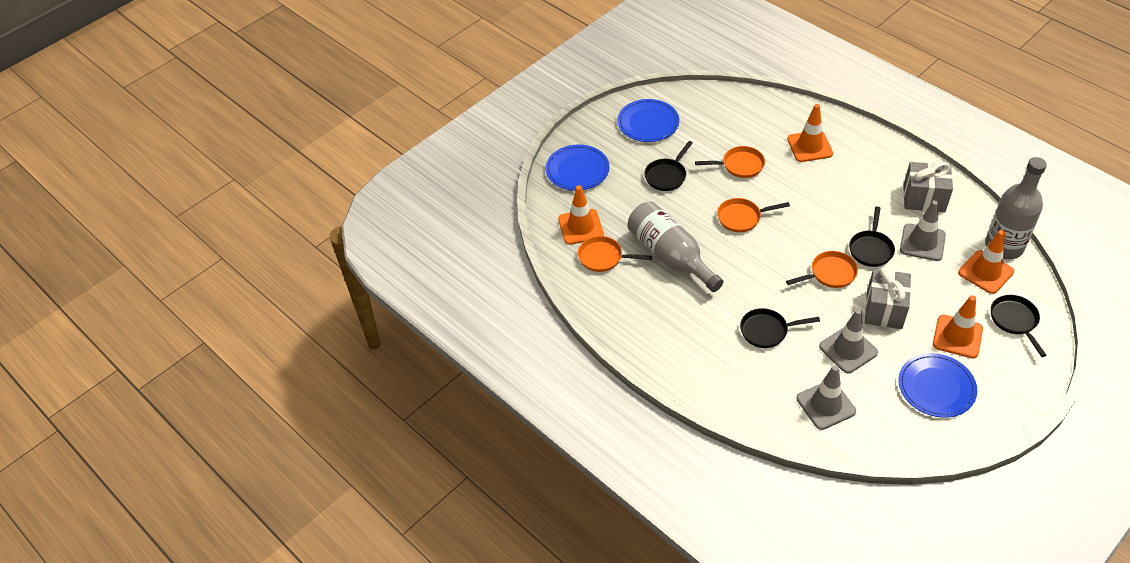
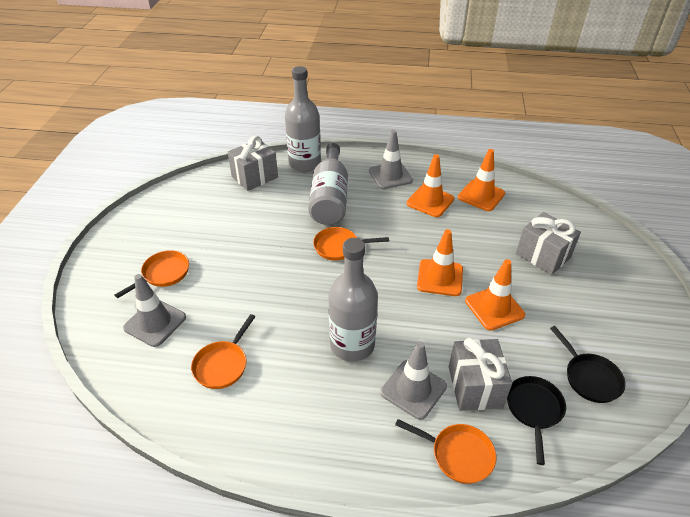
black pan: [644,141,693,191] [740,308,820,348] [849,207,895,267] [991,295,1047,357] = 4 -> [507,376,566,465] [550,326,625,403] = 2
blue plate: [546,145,609,191] [617,99,679,142] [898,353,977,418] = 3 -> none = 0
grey bottle: [628,201,724,292] [985,157,1047,259] = 2 -> [285,66,321,172] [308,143,348,225] [328,238,378,362] = 3
grey gift: [865,267,911,329] [903,162,953,212] = 2 -> [228,136,278,191] [449,338,512,411] [516,212,581,275] = 3

